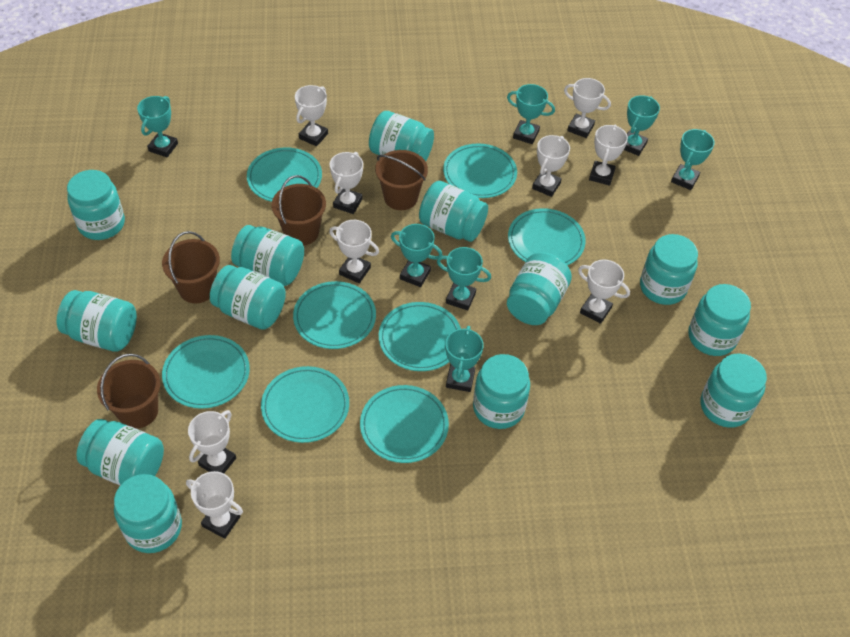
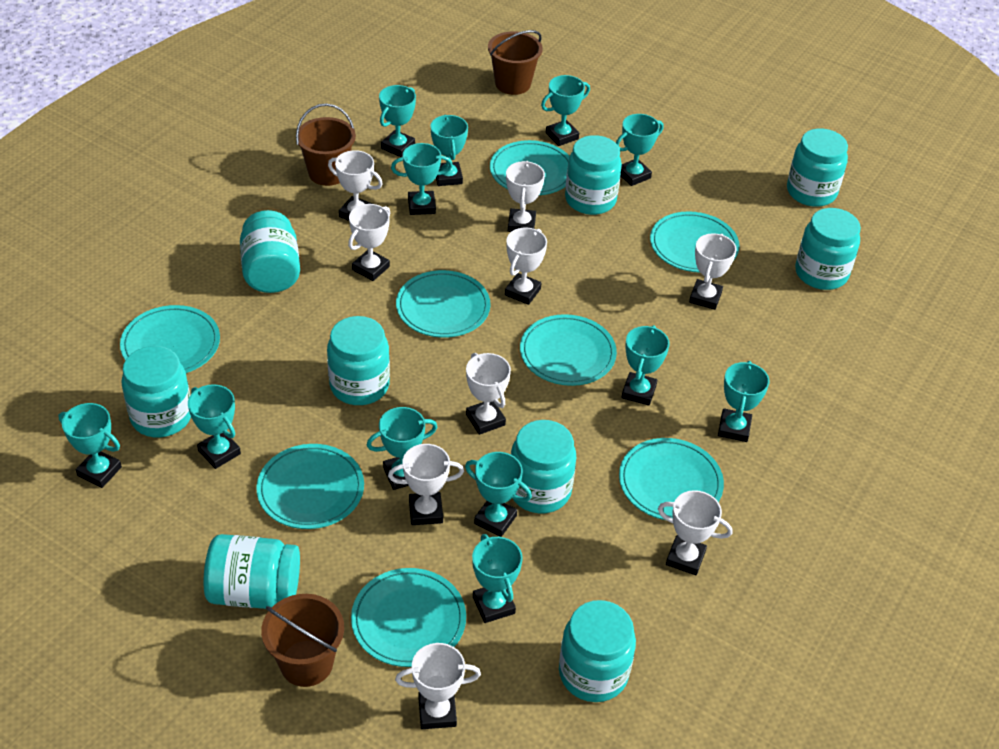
brown bucket: [97,353,160,429] [162,231,220,303] [272,175,326,246] [375,150,428,210] = 4 -> [261,594,344,687] [296,103,356,186] [488,30,543,95] = 3
turquoise jar: [57,290,137,352] [67,170,125,240] [77,419,164,485] [114,474,182,553] [210,265,286,330] [231,225,304,286] [369,111,434,161] [419,181,488,242] [473,354,530,429] [507,252,572,325] [640,234,698,305] [688,284,751,356] [701,353,767,428] = 13 -> [121,346,191,438] [204,534,300,609] [240,210,300,293] [327,316,390,405] [511,420,576,513] [559,600,636,702] [565,135,622,215] [787,129,848,207] [795,208,861,290] = 9
turquoise trophy: [137,96,178,157] [391,224,443,287] [437,247,491,310] [445,326,484,392] [507,84,555,144] [624,95,660,156] [671,129,715,190] = 7 -> [59,403,122,488] [188,384,241,469] [367,407,437,490] [379,85,416,157] [391,143,453,215] [431,115,468,186] [465,452,532,537] [472,534,523,623] [541,75,590,146] [616,114,663,186] [621,325,670,406] [718,361,769,442] = 12

